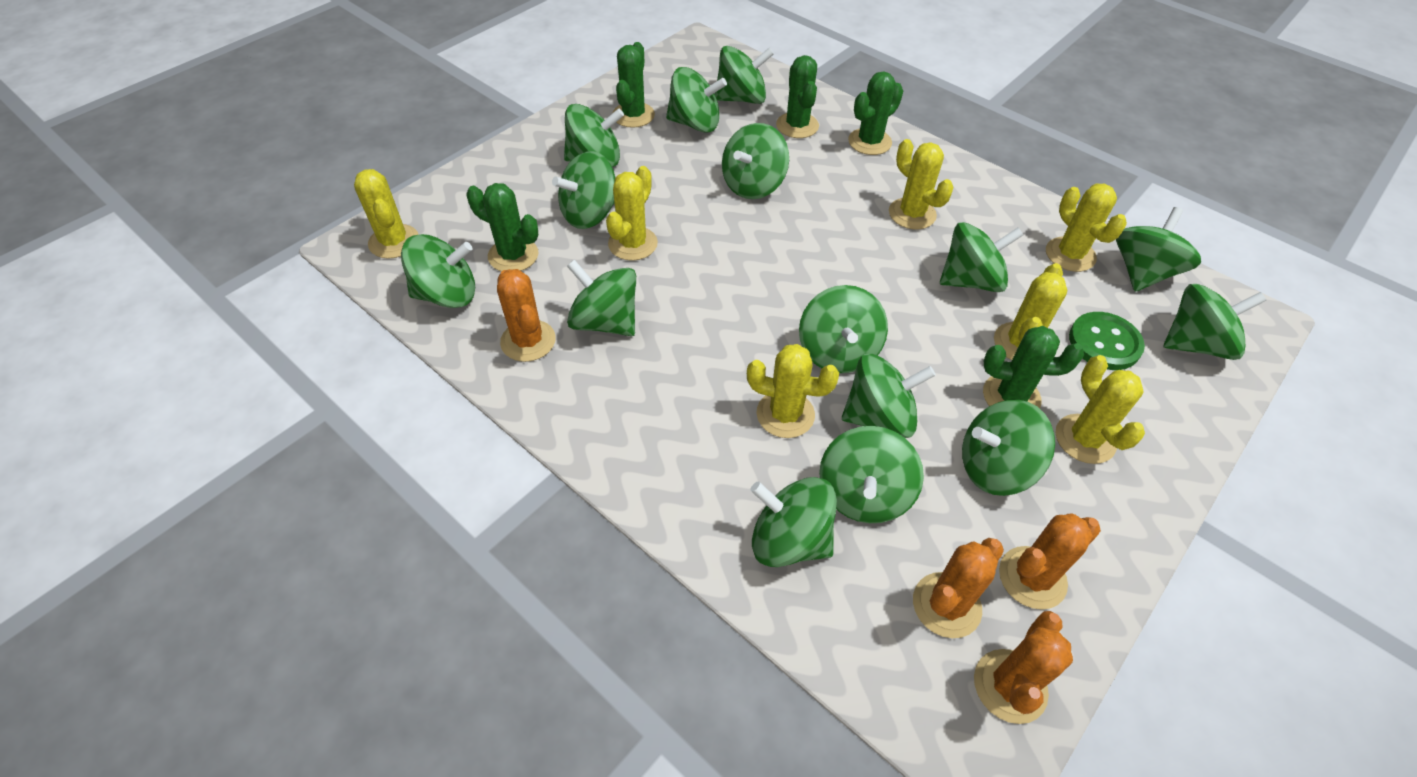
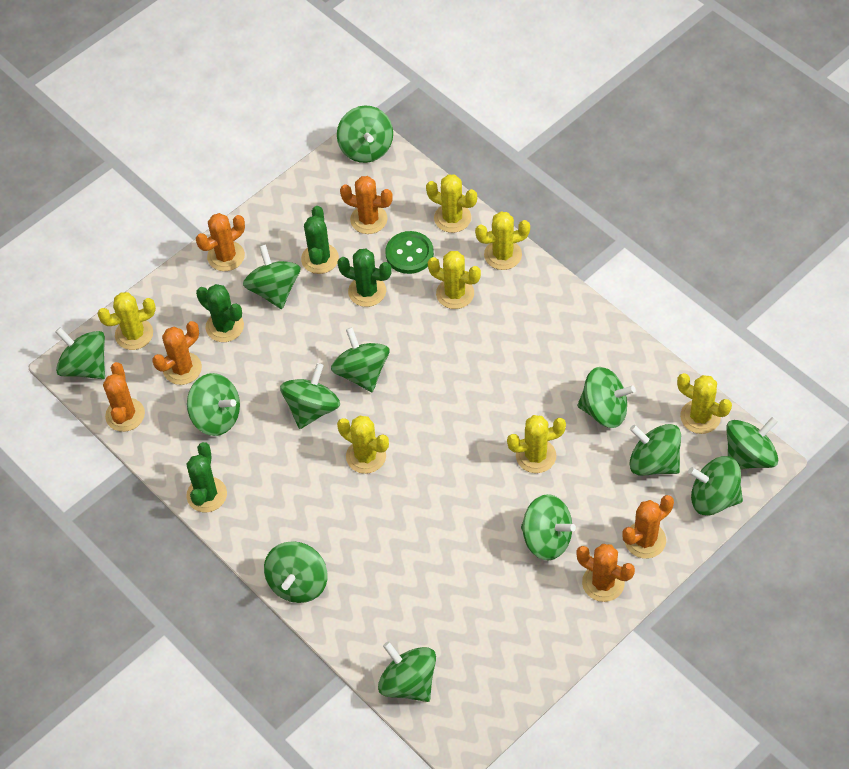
green cactus: [467,183,538,272] [613,42,655,128] [776,55,819,138] [848,71,903,155] [983,326,1084,408] = 5 -> [186,442,227,512] [196,284,244,342] [301,206,339,274] [337,249,392,307] = 4
green spinning top: [401,234,475,308] [552,151,615,229] [564,104,624,167] [567,259,636,336] [666,67,727,133] [715,46,774,104] [722,123,789,199] [750,477,837,567] [799,285,888,373] [819,426,924,523] [842,353,936,438] [940,222,1023,292] [962,400,1055,496] [1116,207,1201,292] [1163,284,1266,360] = 15 -> [55,327,105,379] [187,373,240,436] [243,245,301,309] [264,541,327,603] [280,363,340,429] [331,327,390,392] [337,106,393,163] [378,641,436,702] [521,494,576,561] [577,367,636,428] [629,424,681,476] [688,456,743,515] [727,416,778,469] = 13
orange cactus: [497,269,556,362] [913,538,1004,638] [974,611,1073,724] [999,513,1101,609] = 4 -> [103,362,145,432] [152,321,202,385] [196,213,245,271] [340,176,393,234] [576,544,635,602] [622,495,674,558] = 6

